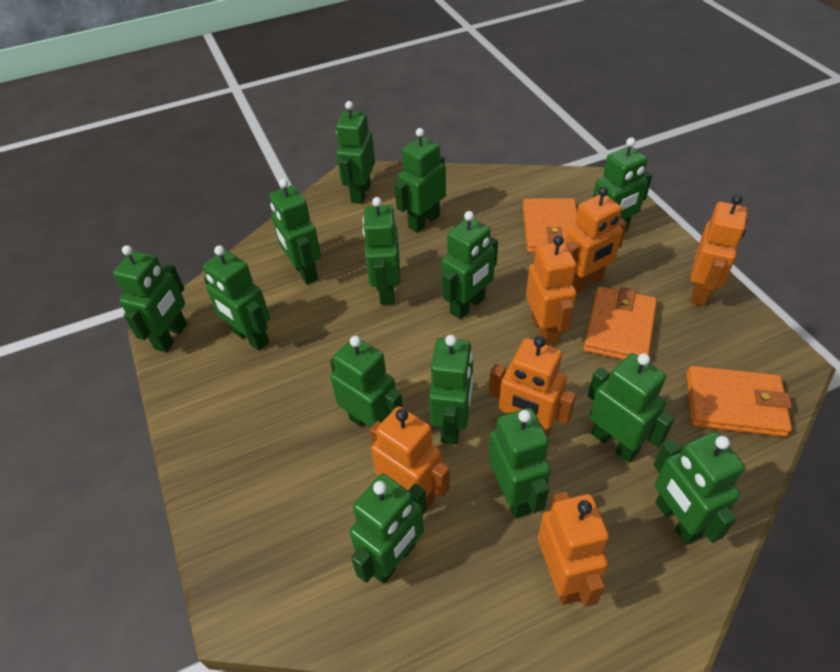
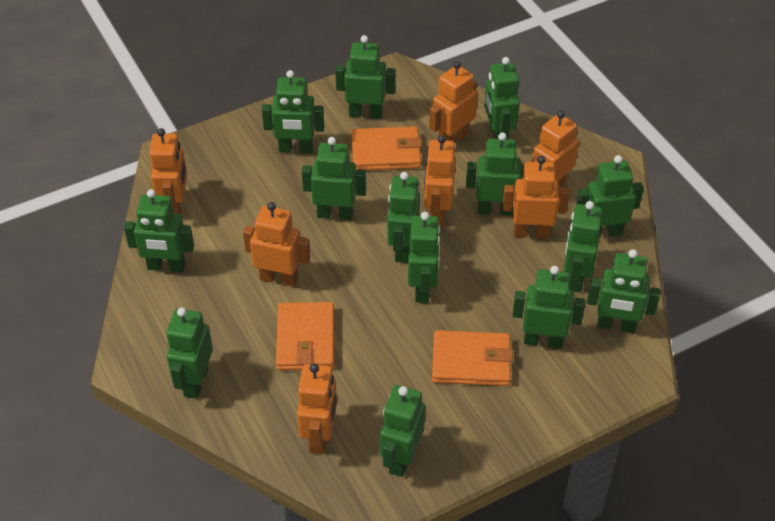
orange robot: [369,406,450,509] [489,336,576,437] [526,235,576,345] [538,492,609,607] [566,186,627,293] [690,195,748,306] = 6 -> [149,128,187,214] [243,202,310,287] [297,363,337,454] [424,135,455,226] [429,61,478,142] [503,156,570,238] [531,110,579,188] = 7

